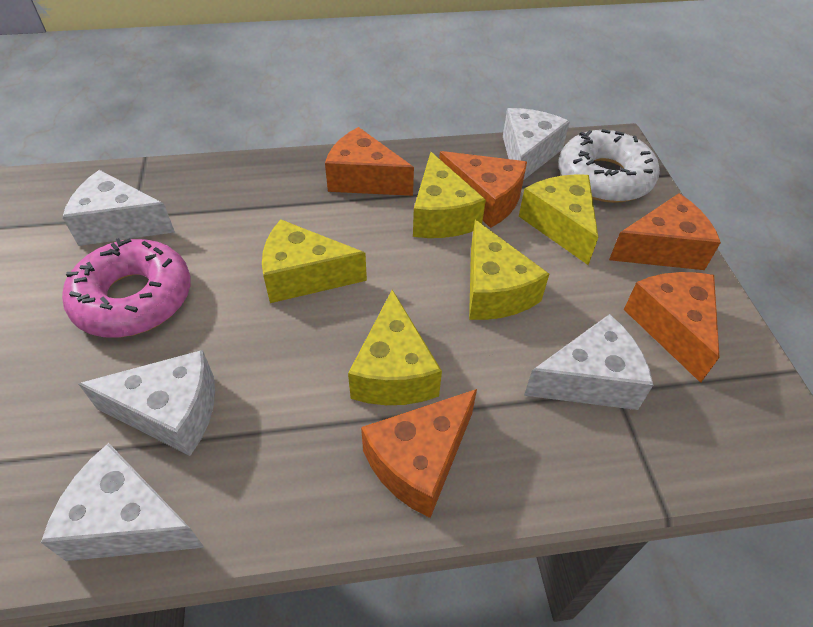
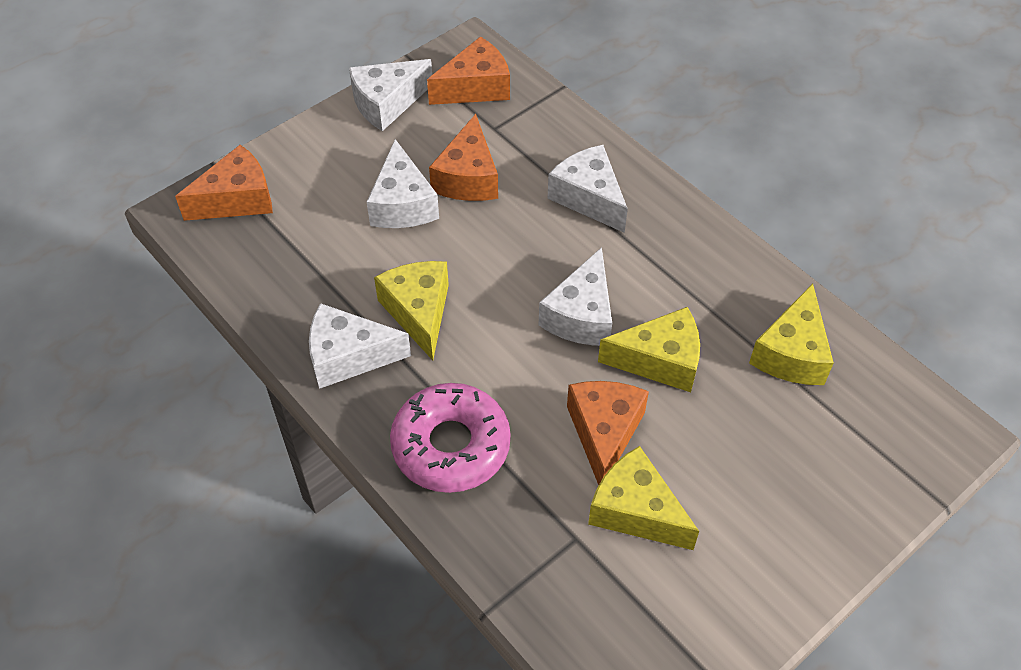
orange cheese: [325,127,414,196] [361,389,477,518] [439,151,527,228] [609,193,721,270] [624,272,720,383] = 5 -> [175,145,273,221] [427,36,510,105] [429,114,498,201] [567,381,649,485] = 4
white donut: [558,129,660,203] = 1 -> none = 0
yellow cheese: [262,220,367,303] [348,290,442,405] [413,152,486,238] [469,220,549,320] [519,174,598,265] = 5 -> [374,261,449,360] [588,446,699,550] [598,307,700,392] [749,284,834,385] = 4

